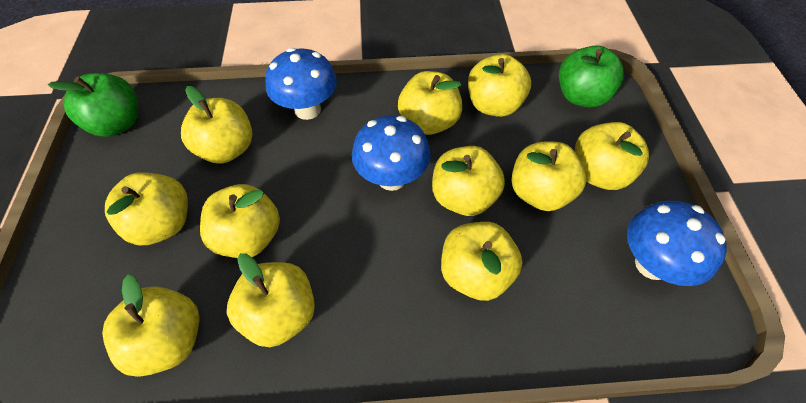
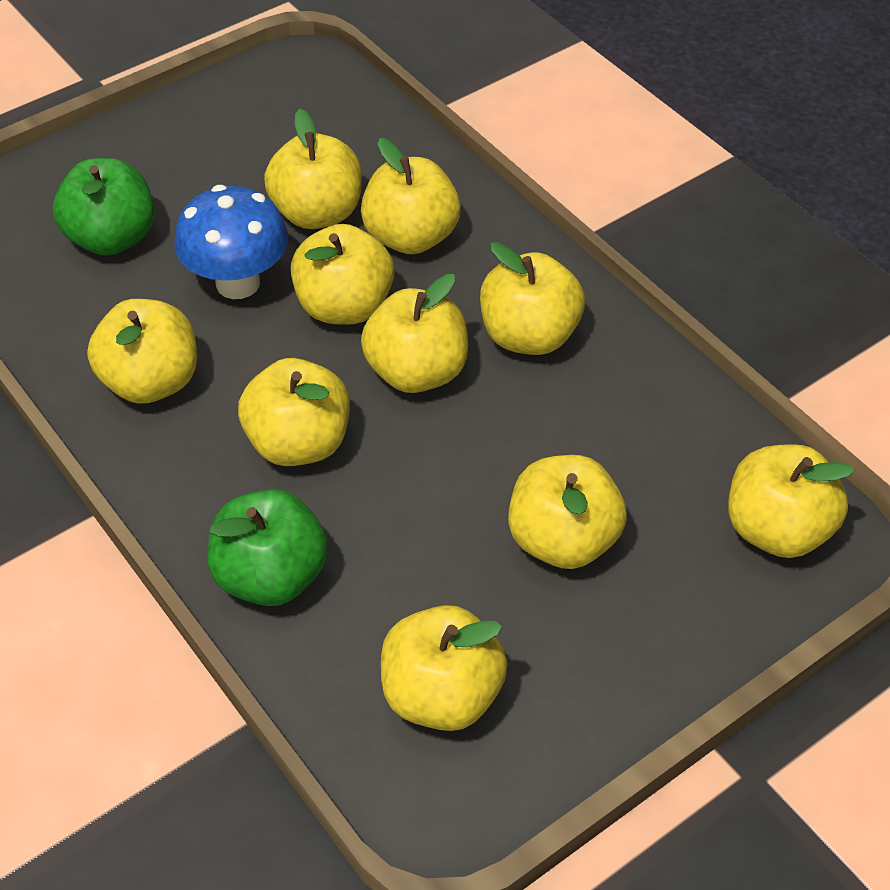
blue mushroom: [265,48,337,120] [352,116,431,191] [627,201,727,286] = 3 -> [174,185,288,299] = 1
yellow apple: [102,275,200,377] [105,172,188,245] [181,86,253,164] [200,184,280,258] [227,253,315,347] [398,71,463,135] [432,146,505,216] [441,222,522,301] [468,54,531,117] [512,141,587,211] [575,122,649,190] = 11 -> [87,299,197,404] [238,358,350,466] [264,109,362,229] [291,224,394,325] [361,138,461,254] [361,274,468,393] [381,605,508,731] [480,242,585,355] [508,455,627,569] [728,444,855,558] = 10

